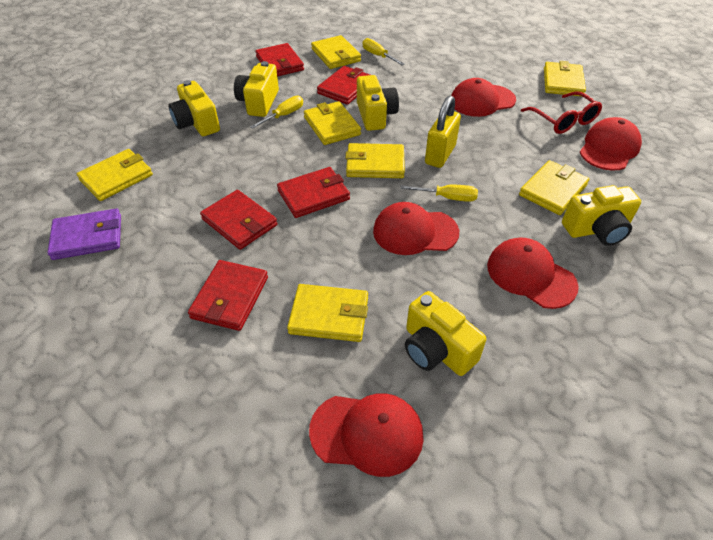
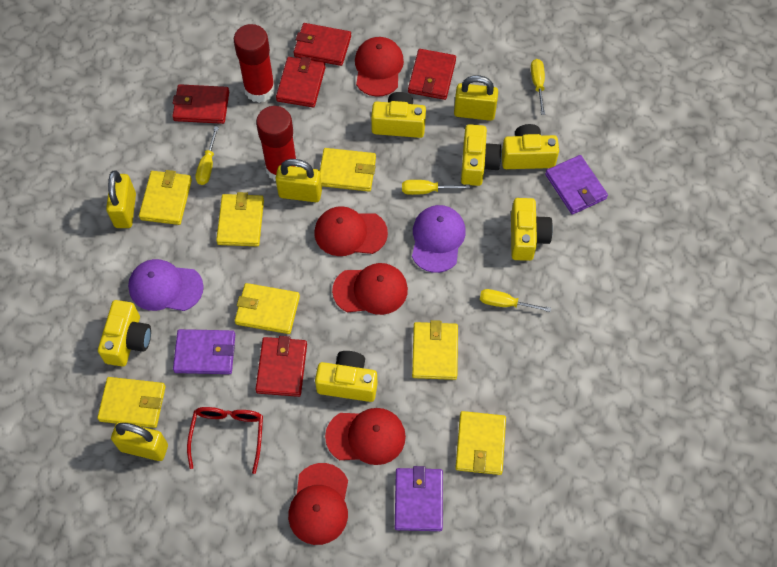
purple cap: none = 0 -> [128,259,204,311] [412,205,466,273] = 2
purple wallet: [47,209,121,260] = 1 -> [173,329,235,374] [395,466,443,531] [545,155,608,215] = 3
red glue stick: none = 0 -> [234,24,275,103] [256,106,298,181] = 2
yellow camera: [168,80,220,136] [234,61,279,117] [357,75,399,131] [405,291,486,376] [562,185,641,246] = 5 -> [98,300,151,367] [315,351,377,402] [371,92,426,138] [461,124,502,186] [502,124,559,169] [511,198,553,261] = 6
yellow padlock: [425,96,461,168] = 1 -> [106,170,136,228] [111,422,168,461] [275,159,322,202] [454,75,498,121] = 4
yellow screwdriver: [250,96,303,129] [363,38,404,65] [400,185,478,202] = 3 -> [195,126,219,185] [402,180,470,195] [480,289,551,312] [531,59,545,115] = 4

